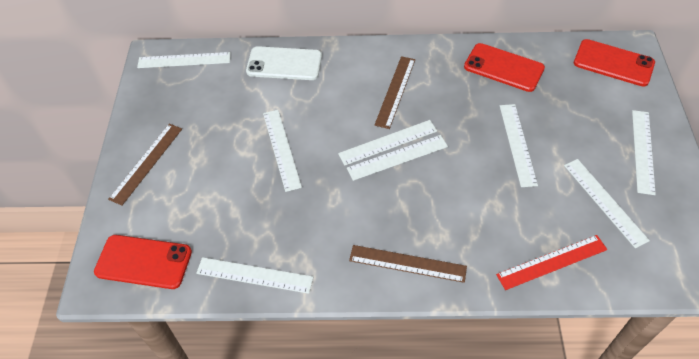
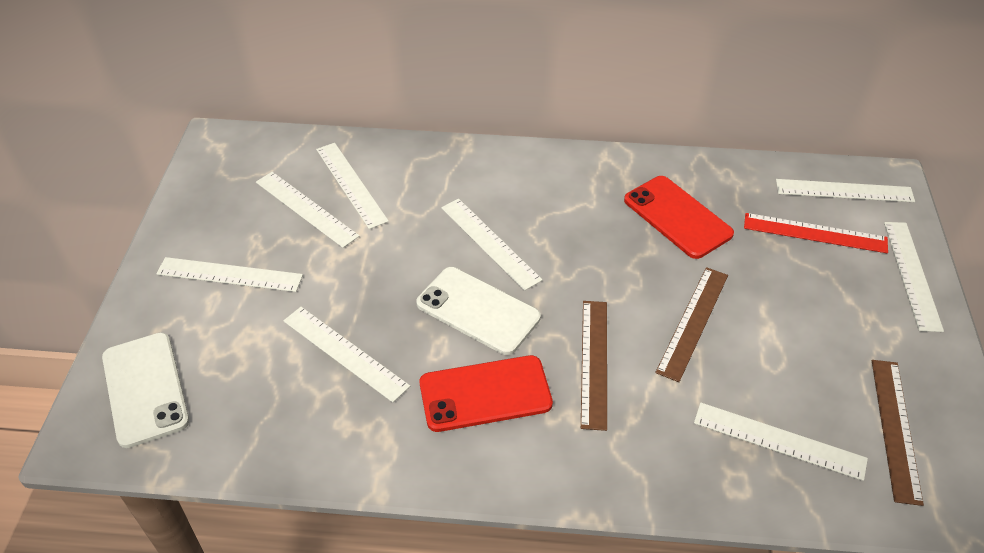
red phone: [94,235,192,289] [464,43,545,92] [574,39,655,87] = 3 -> [419,355,553,432] [624,176,734,259] = 2
white phone: [246,46,322,80] = 1 -> [102,332,189,448] [416,267,541,355] = 2

